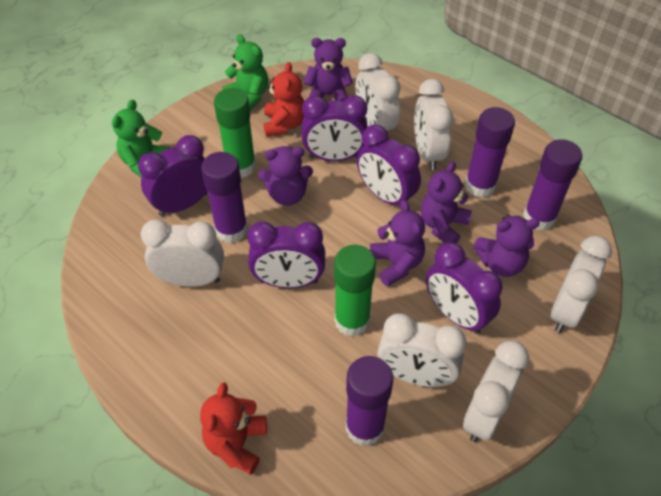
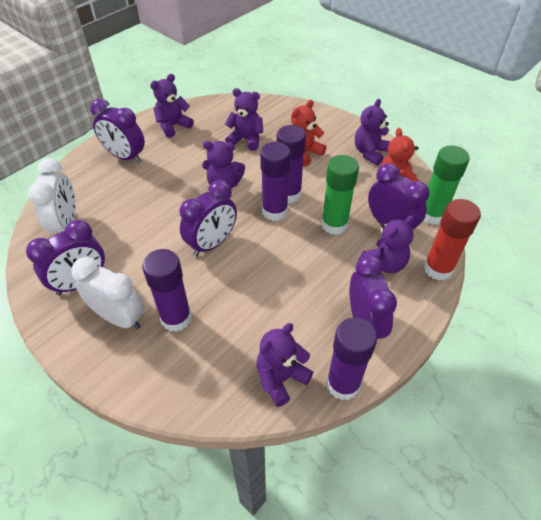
green teddy bear: [112,100,170,177] [223,34,268,111] = 2 -> none = 0
purple teddy bear: [258,146,313,206] [304,38,353,101] [370,200,425,287] [421,161,472,243] [473,215,540,277] = 5 -> [150,74,194,138] [202,141,245,189] [225,88,263,151] [256,323,313,407] [355,99,390,165] [358,215,415,273] = 6
red glue stick: none = 0 -> [424,199,481,281] = 1
white clock: [141,219,224,287] [355,53,401,137] [377,313,467,387] [414,79,453,170] [463,341,529,442] [551,236,612,333] = 6 -> [28,158,76,233] [71,257,145,330] = 2

